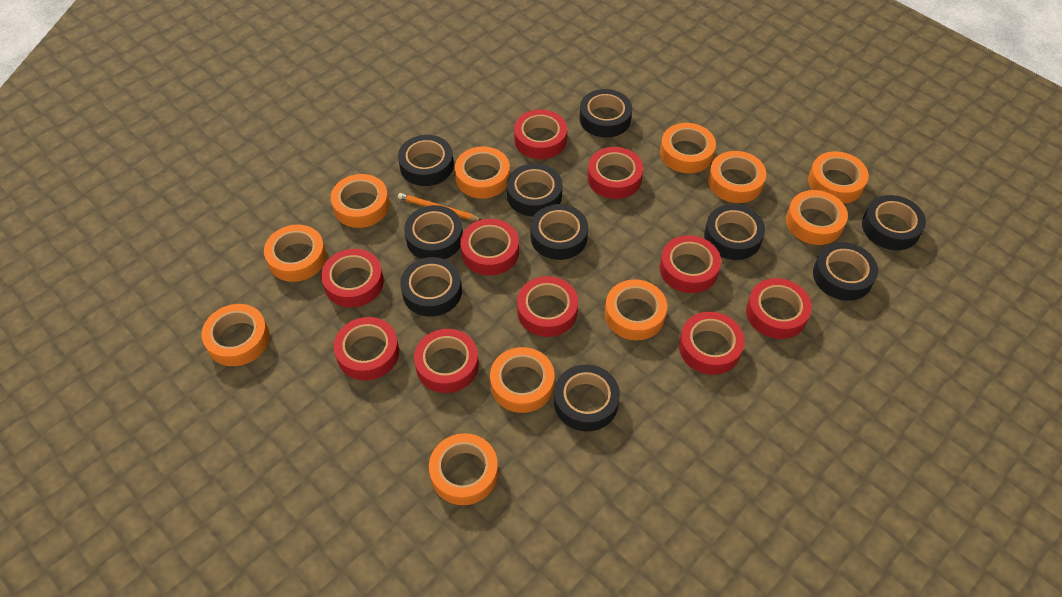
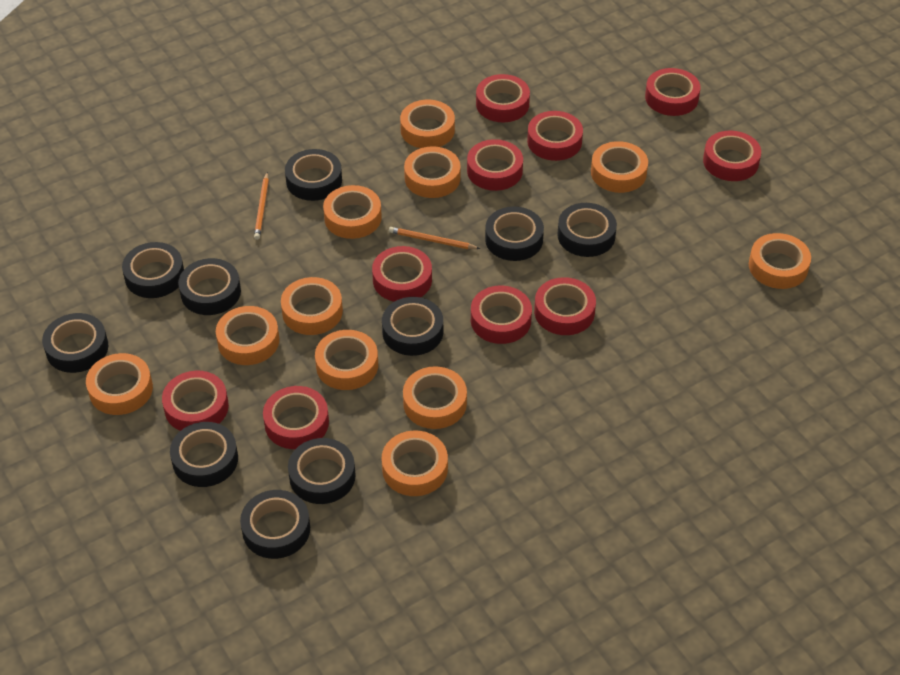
orange pencil: [398,193,481,220] = 1 -> [254,172,269,240] [389,227,480,249] = 2

